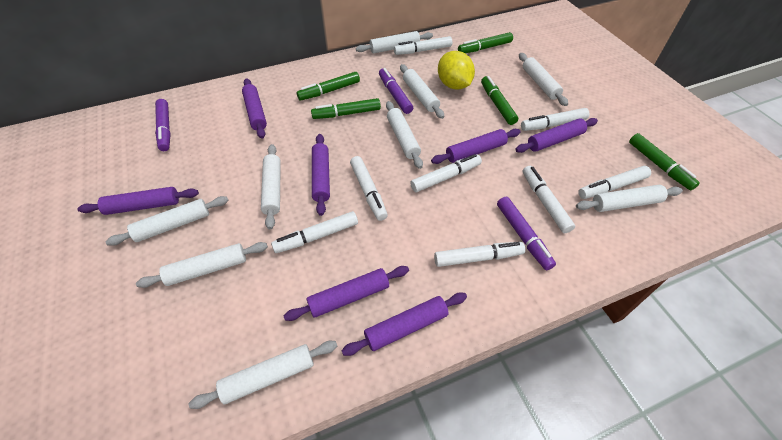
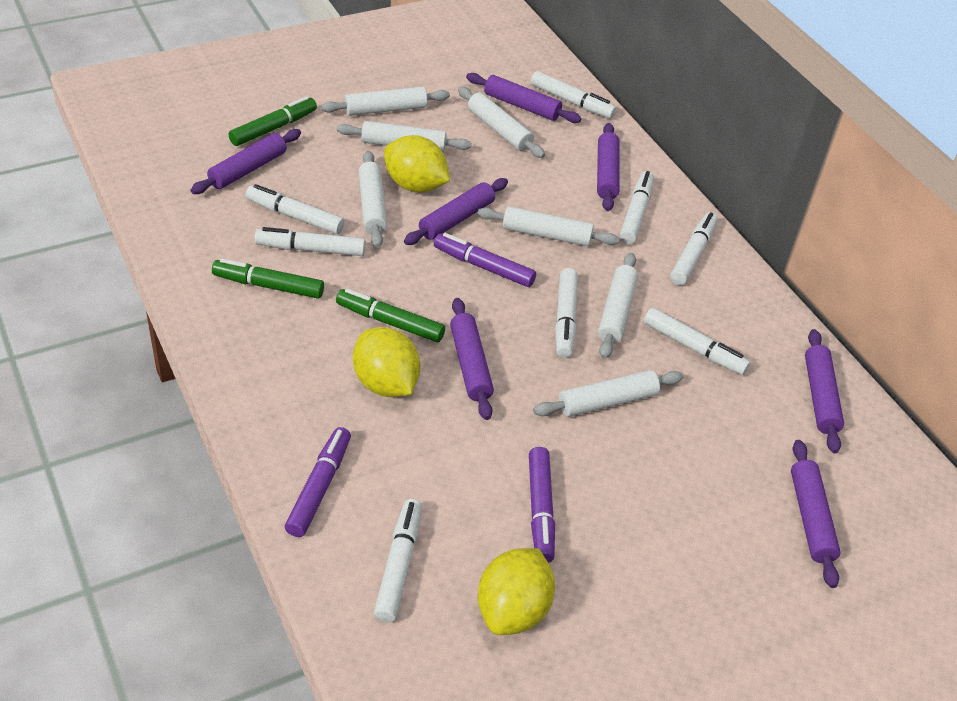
green marker: [297,72,360,101] [311,98,381,119] [458,32,513,53] [481,76,518,125] [629,133,700,190] = 5 -> [212,258,324,299] [229,96,317,146] [336,289,445,342] = 3
white rolling pin: [105,196,229,246] [136,242,268,288] [189,341,337,409] [261,144,281,229] [356,31,433,53] [386,101,423,169] [400,64,444,119] [519,53,568,106] [576,185,683,212] = 9 -> [321,87,450,116] [337,121,471,152] [359,151,387,248] [458,87,545,158] [477,206,619,246] [533,370,684,417] [598,253,638,359] = 7
yellow lemon: [438,51,475,90] = 1 -> [353,327,421,397] [384,135,450,192] [478,548,555,635] = 3

